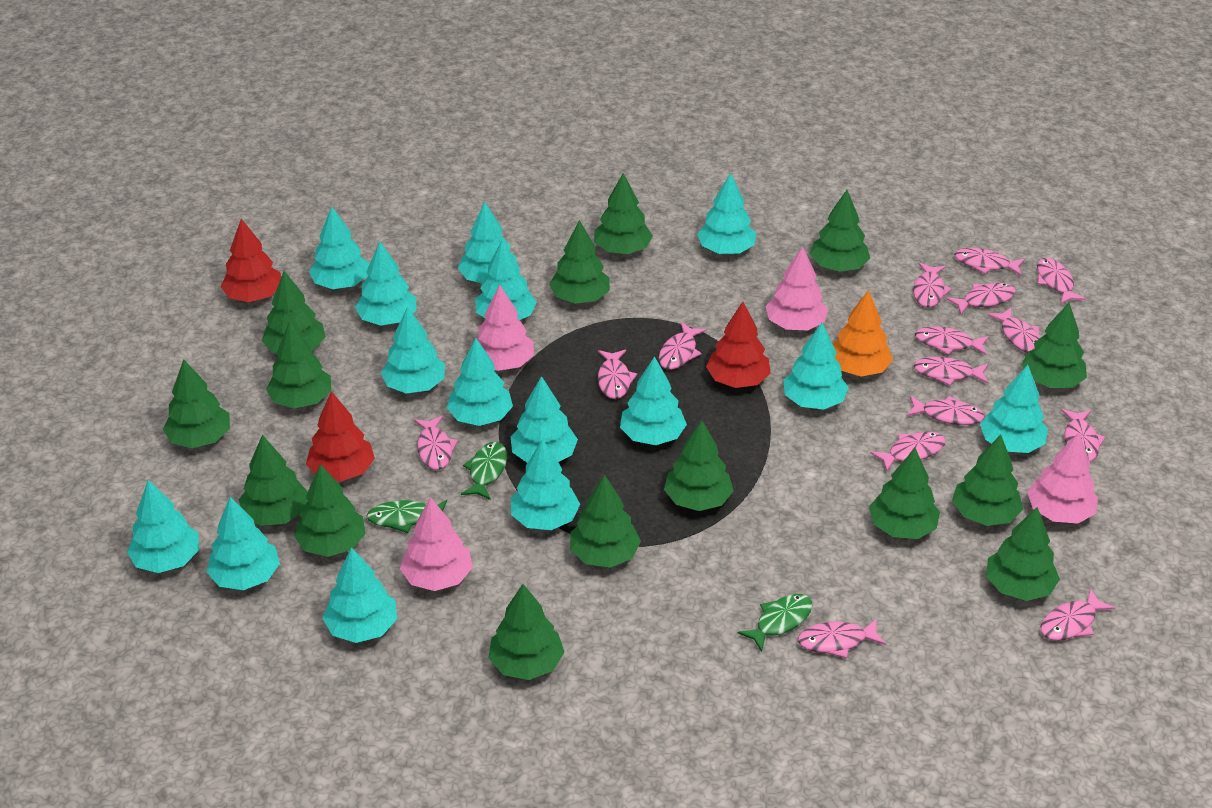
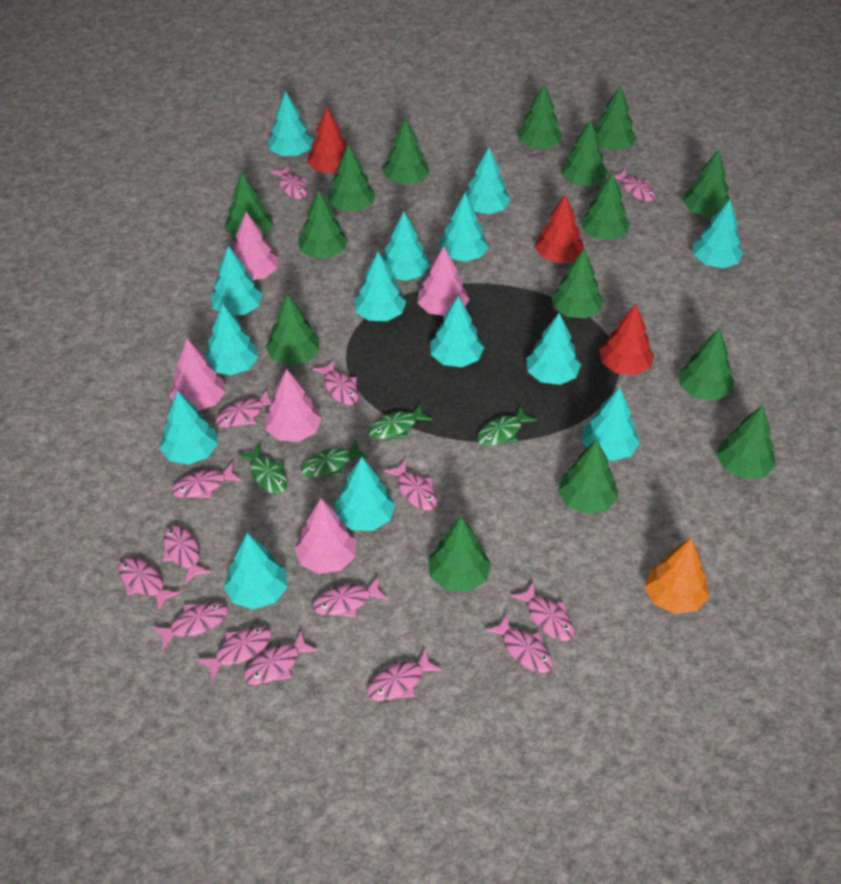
green fish: [367,500,447,533] [461,442,507,500] [738,594,813,652] = 3 -> [238,444,287,494] [301,439,368,477] [368,404,433,439] [477,405,537,446] = 4
pink tree: [400,497,473,591] [477,285,534,371] [766,247,828,331] [1027,433,1098,524] = 4 -> [169,339,226,411] [233,212,278,280] [265,369,322,442] [294,499,356,574] [417,246,469,316] = 5
turquoise tree: [127,480,199,573] [206,497,280,590] [309,207,369,289] [322,547,397,643] [355,241,416,326] [381,306,445,394] [447,338,513,426] [458,202,517,284] [475,240,537,320] [511,376,578,463] [511,439,580,530] [620,356,687,445] [697,173,756,254] [783,323,849,410] [980,365,1048,453] = 15 -> [159,390,218,465] [205,303,259,376] [210,246,263,315] [224,533,288,610] [268,91,313,157] [335,457,395,531] [354,252,406,321] [382,212,430,281] [430,296,484,367] [438,193,488,262] [464,147,511,214] [526,313,581,385] [582,387,640,461] [693,200,743,268] = 14

